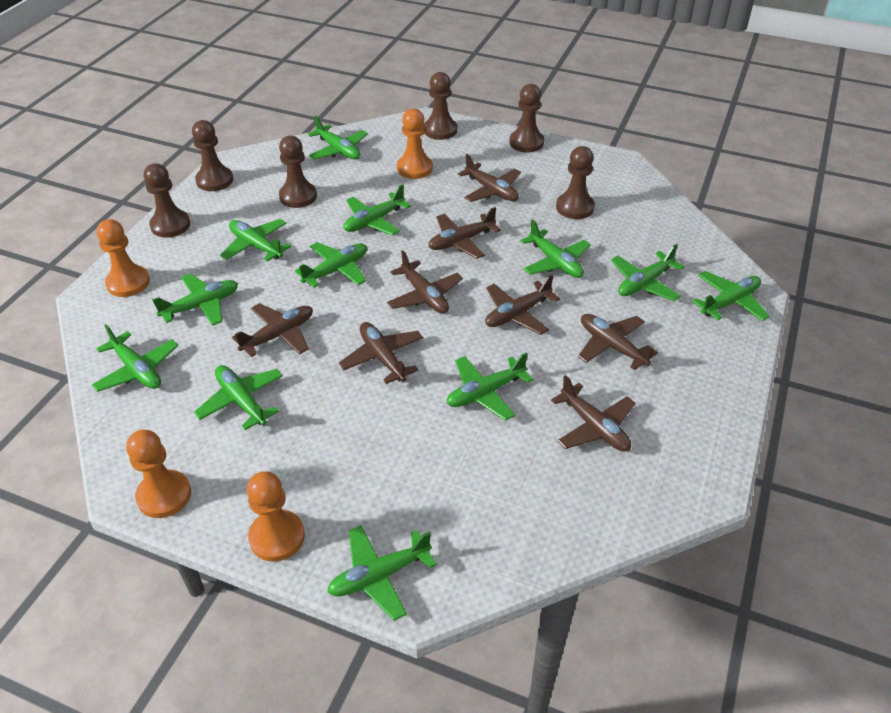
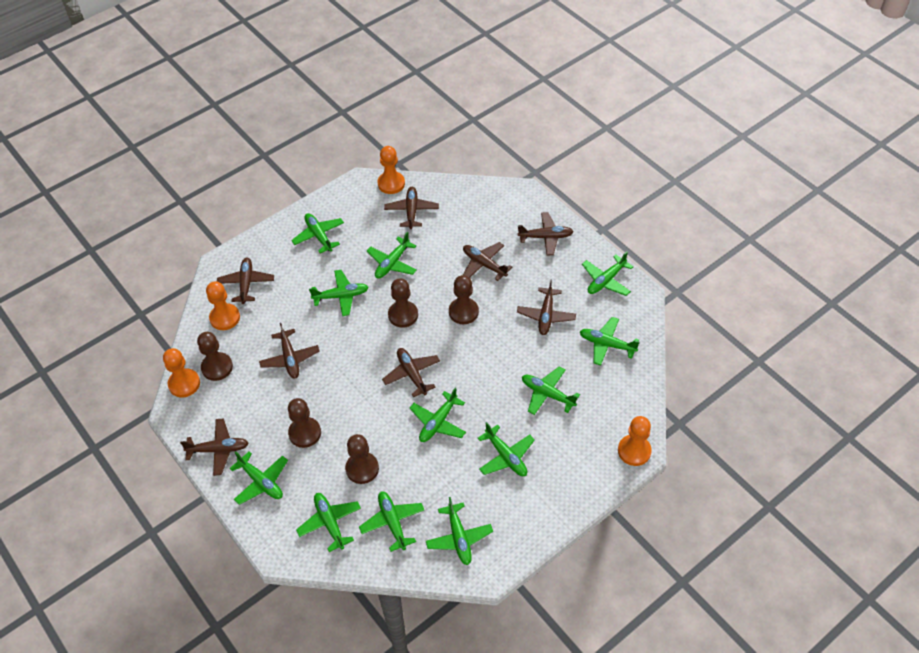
brown pawn: [144,163,190,238] [192,120,233,191] [279,136,317,208] [424,72,457,140] [509,84,544,152] [556,146,595,219] = 6 -> [197,332,233,381] [288,398,321,448] [345,434,379,484] [388,278,418,328] [449,275,479,324] = 5

